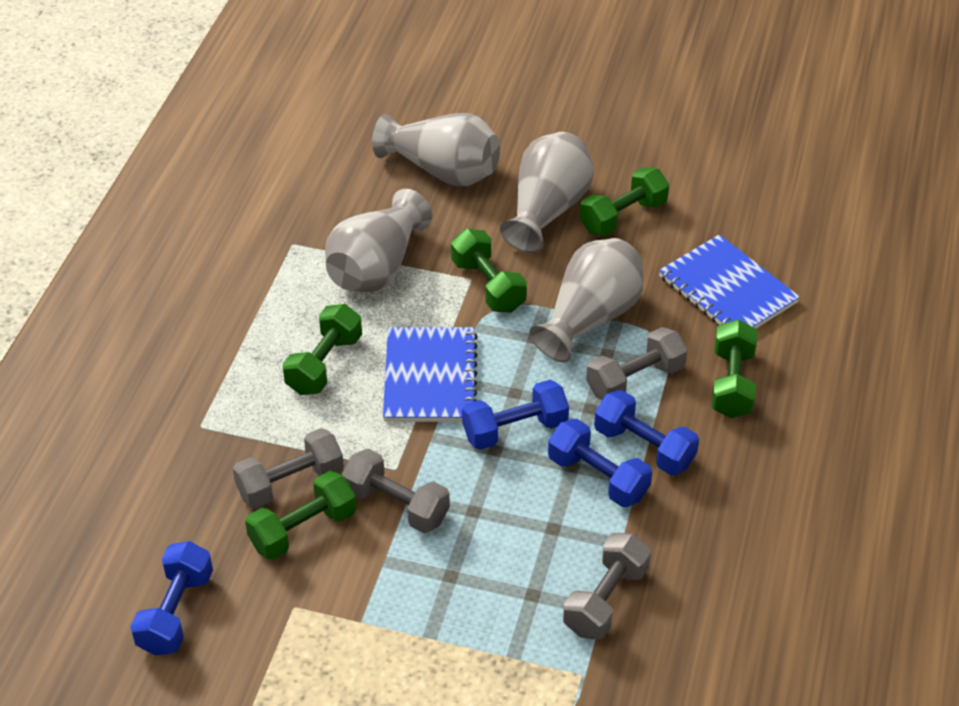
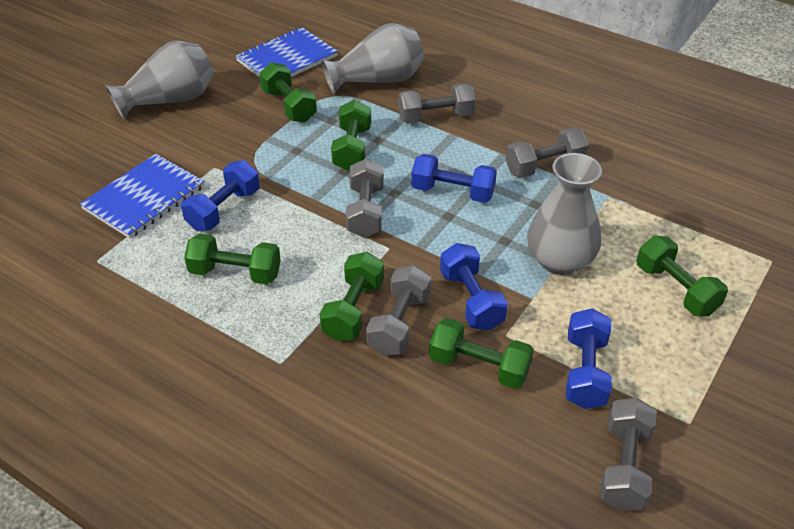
green dumbbell: [245,471,356,560] [282,304,362,395] [451,229,527,313] [580,167,669,236] [712,319,758,418] = 5 -> [184,234,281,285] [259,62,317,123] [320,252,384,341] [331,100,371,171] [429,318,534,389] [636,236,728,316] = 6
grey dumbbell: [233,428,344,509] [342,449,450,533] [563,533,651,640] [586,327,688,400] = 4 -> [346,158,384,237] [366,265,431,356] [398,83,475,123] [506,128,589,178] [600,398,657,511] = 5
grey vase: [325,189,432,292] [372,113,500,186] [500,132,594,253] [529,238,644,362] = 4 -> [105,40,213,119] [321,23,424,94] [527,153,602,275] = 3

